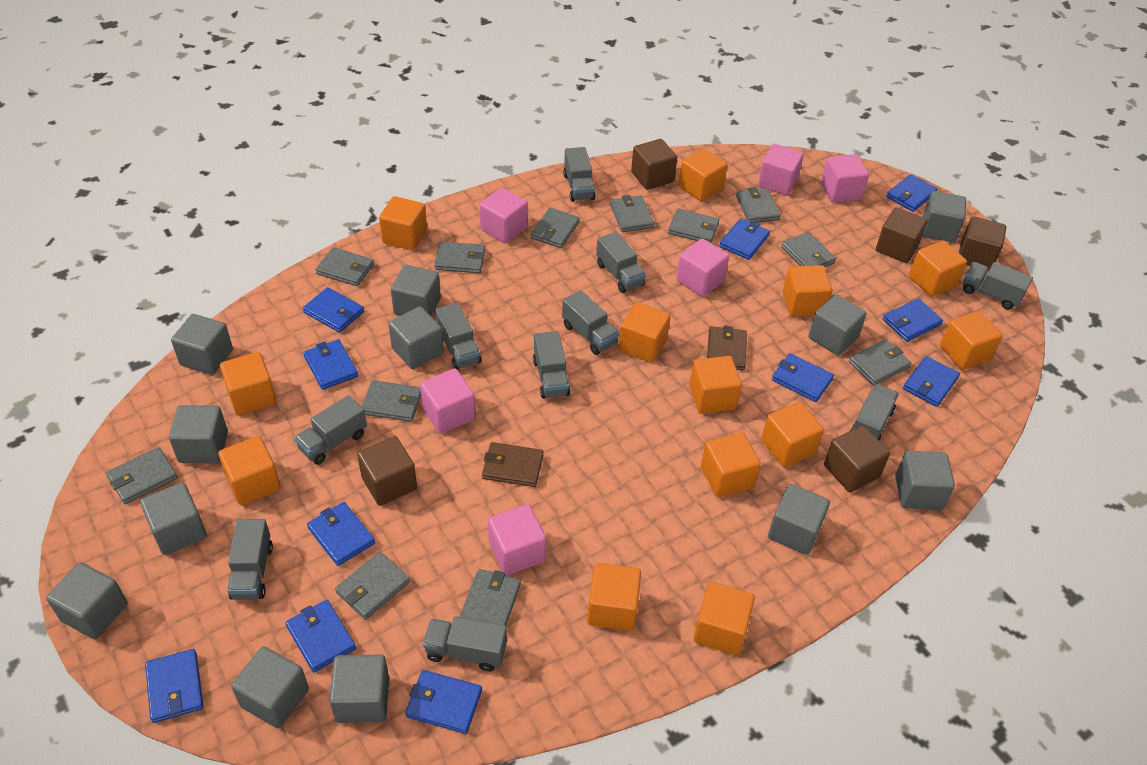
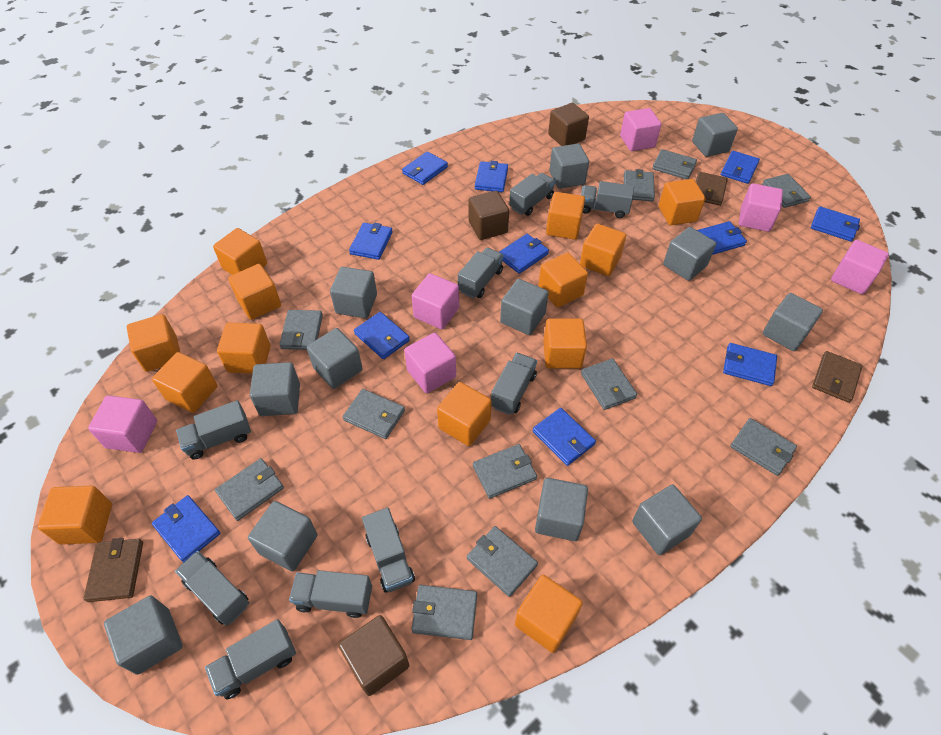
brown cube: [357,436,417,506] [631,139,677,190] [824,425,890,493] [876,208,927,263] [959,216,1006,270] = 5 -> [339,615,409,696] [468,191,509,240] [548,103,589,146] = 3
brown wallet: [482,442,543,487] [707,326,747,371] = 2 -> [83,538,143,602] [696,172,728,206] [812,351,863,403] = 3
grey truck: [227,519,273,600] [294,395,367,465] [423,616,507,672] [435,303,482,370] [533,331,570,399] [562,290,619,355] [563,147,595,202] [596,232,646,293] [850,384,899,441] [963,262,1033,310] = 10 -> [175,551,249,626] [176,400,251,459] [205,619,296,699] [289,570,372,618] [362,508,415,593] [458,247,504,298] [491,353,537,415] [509,173,555,216] [581,181,634,218] = 9
grey wallet: [106,447,178,505] [315,247,374,286] [335,552,410,620] [362,380,421,422] [434,242,485,273] [459,569,521,626] [531,208,580,248] [610,195,654,232] [668,209,720,243] [736,187,781,223] [781,232,836,267] [849,339,911,386] = 12 -> [215,458,284,521] [279,310,323,350] [343,389,405,439] [411,585,477,640] [467,526,538,597] [473,444,537,499] [581,359,637,410] [624,169,655,201] [652,149,697,179] [730,418,797,476] [762,174,811,208] = 11

